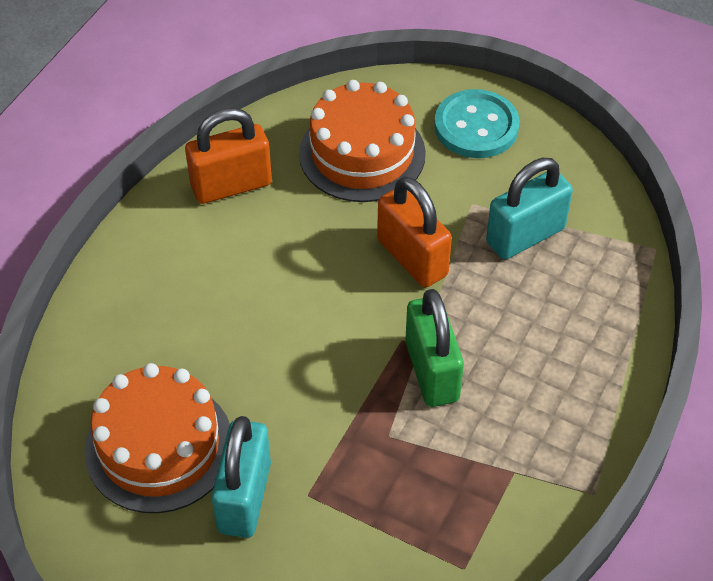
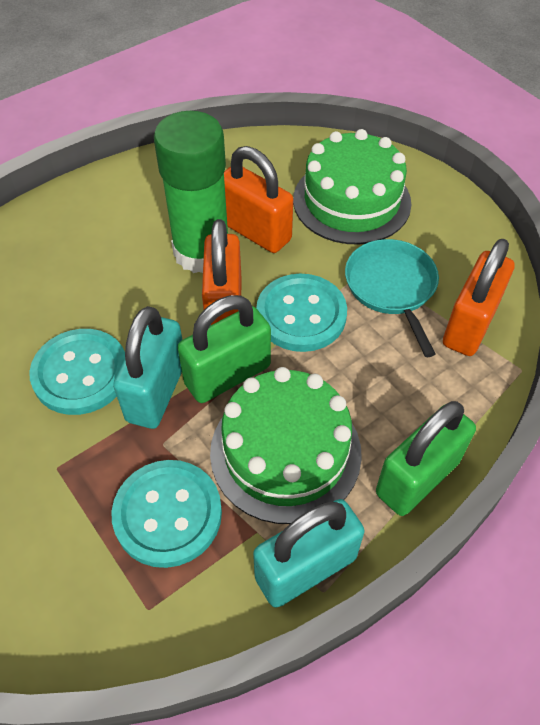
green cake: none = 0 -> [210,367,362,524] [293,129,411,245] = 2
green glue stick: none = 0 -> [154,111,228,273] = 1
green padlock: [405,289,464,407] = 1 -> [178,295,271,403] [376,401,476,516] = 2
orange cake: [84,363,230,513] [299,80,426,202] = 2 -> none = 0
orange padlock: [185,108,272,204] [377,176,452,287] = 2 -> [202,219,241,326] [224,146,293,253] [443,239,515,356] = 3
turquoise button: [434,89,520,158] = 1 -> [29,329,125,415] [111,460,222,568] [256,274,347,352] = 3
turquoise pan: none = 0 -> [345,239,439,357] = 1

